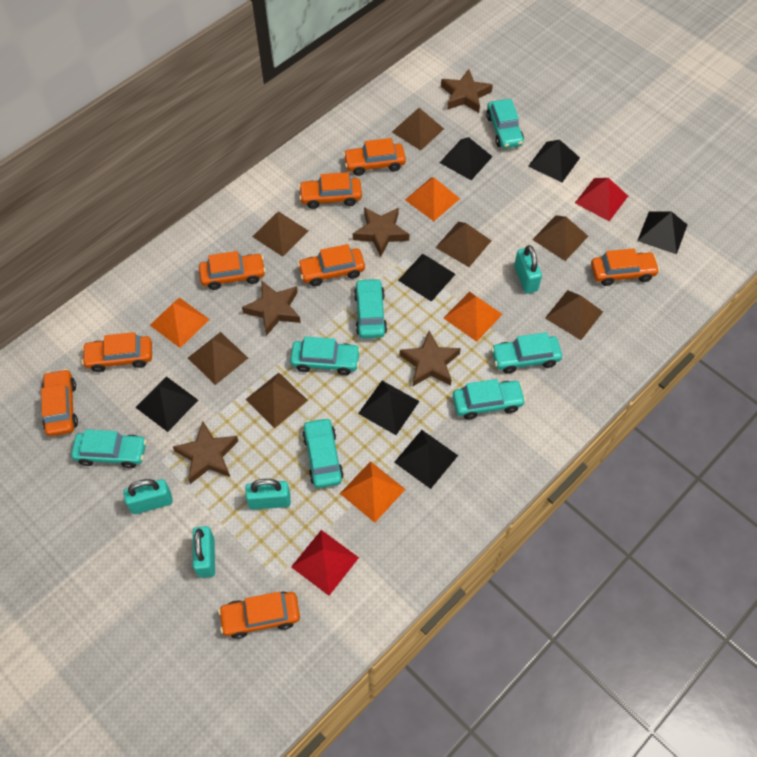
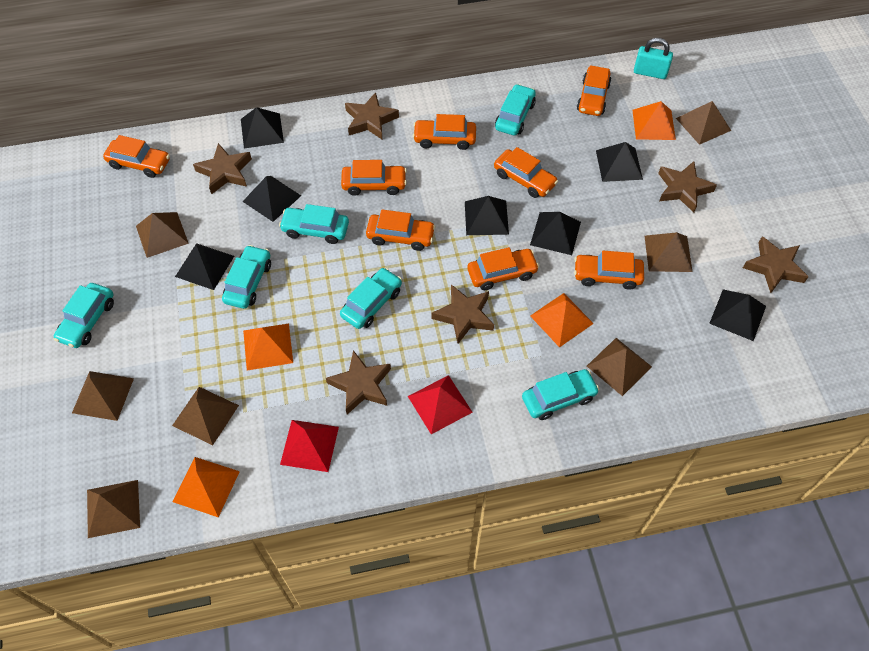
brown star: [173,421,238,484] [242,281,301,336] [353,207,410,257] [399,331,461,386] [441,69,493,113] = 5 -> [193,143,252,194] [326,350,391,414] [345,92,399,139] [432,284,494,344] [658,161,717,213] [743,236,809,293] = 6
turquoise car: [71,429,147,468] [290,337,361,375] [302,417,344,488] [354,278,387,338] [453,379,526,420] [486,99,524,149] [491,332,562,374] = 7 -> [54,283,114,348] [222,245,271,309] [279,204,349,244] [340,268,402,329] [495,84,536,136] [522,369,600,420] = 6
turquoise padlock: [123,479,173,514] [193,526,215,578] [245,479,291,510] [514,245,542,294] = 4 -> [634,38,673,79] = 1

